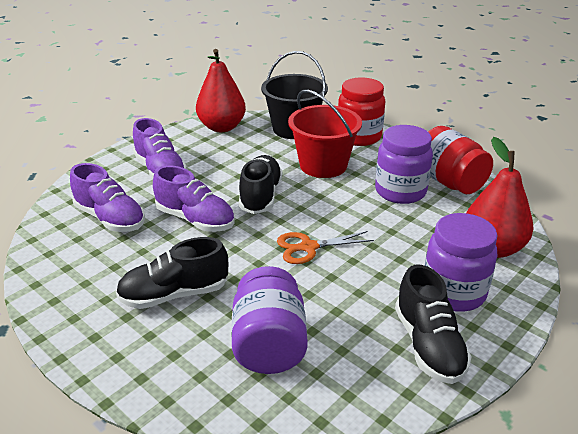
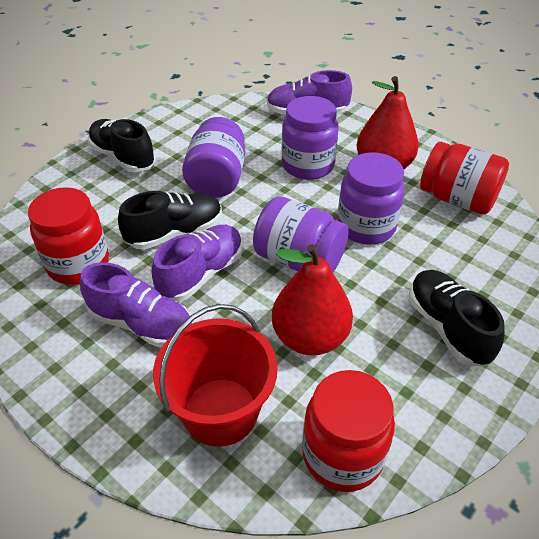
black bucket: [261,51,328,139] = 1 -> none = 0
orange scissors: [277,231,374,264] = 1 -> none = 0
purple jar: [231,266,308,374] [375,125,433,204] [424,213,498,312] = 3 -> [182,117,245,198] [253,196,349,272] [282,96,339,180] [337,153,405,245] = 4
red jar: [338,78,385,146] [428,126,493,194] = 2 -> [28,187,109,285] [302,370,395,492] [420,142,509,214] = 3

